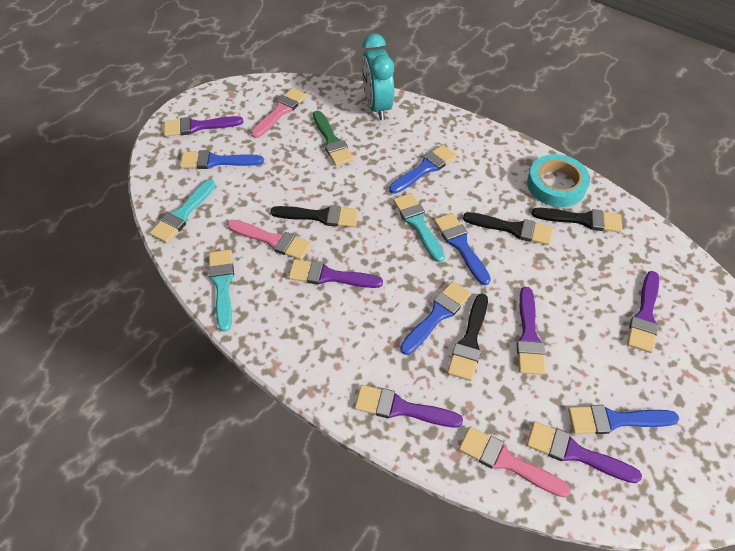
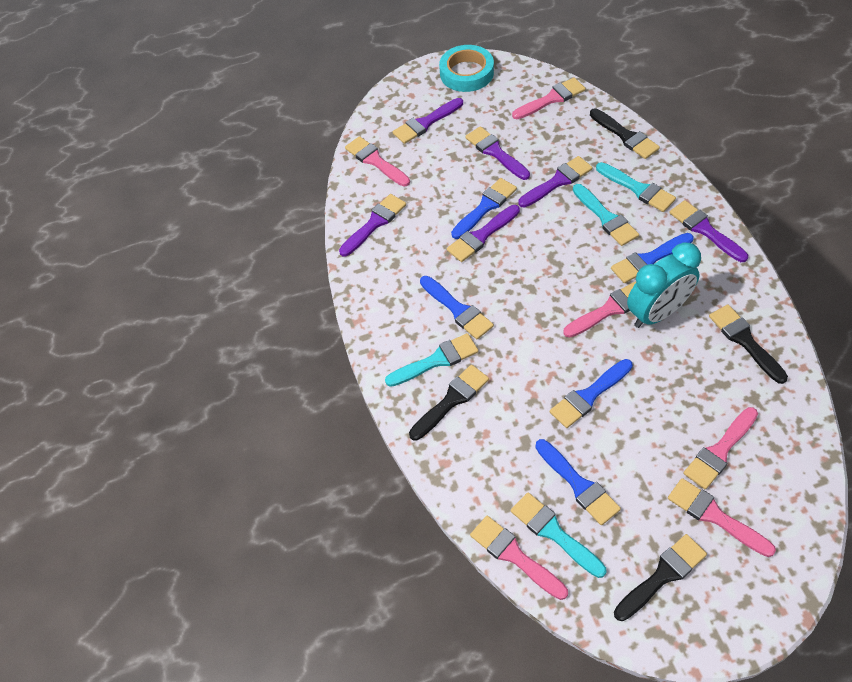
green brush: [313,111,354,166] = 1 -> none = 0
pink brush: [227,220,311,260] [251,88,307,138] [459,426,571,498] = 3 -> [345,136,410,187] [470,516,568,600] [512,78,586,119] [563,282,636,338] [668,478,776,557] [684,407,758,489] = 6
turquoise brush: [150,180,216,243] [208,249,234,332] [393,193,445,262] = 3 -> [385,333,479,387] [511,492,606,578] [573,184,639,246] [596,162,676,212] = 4

